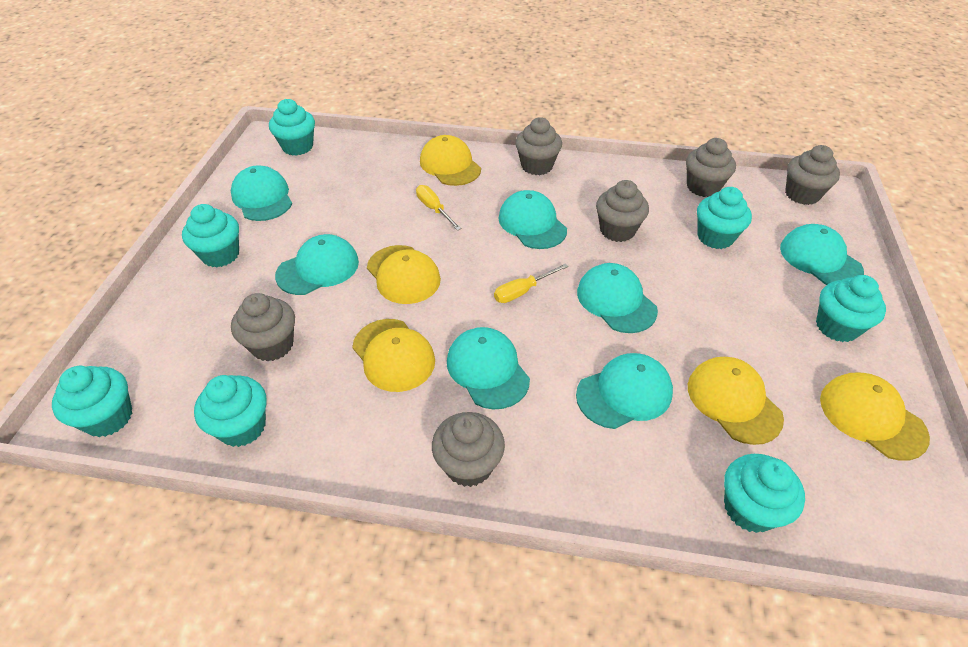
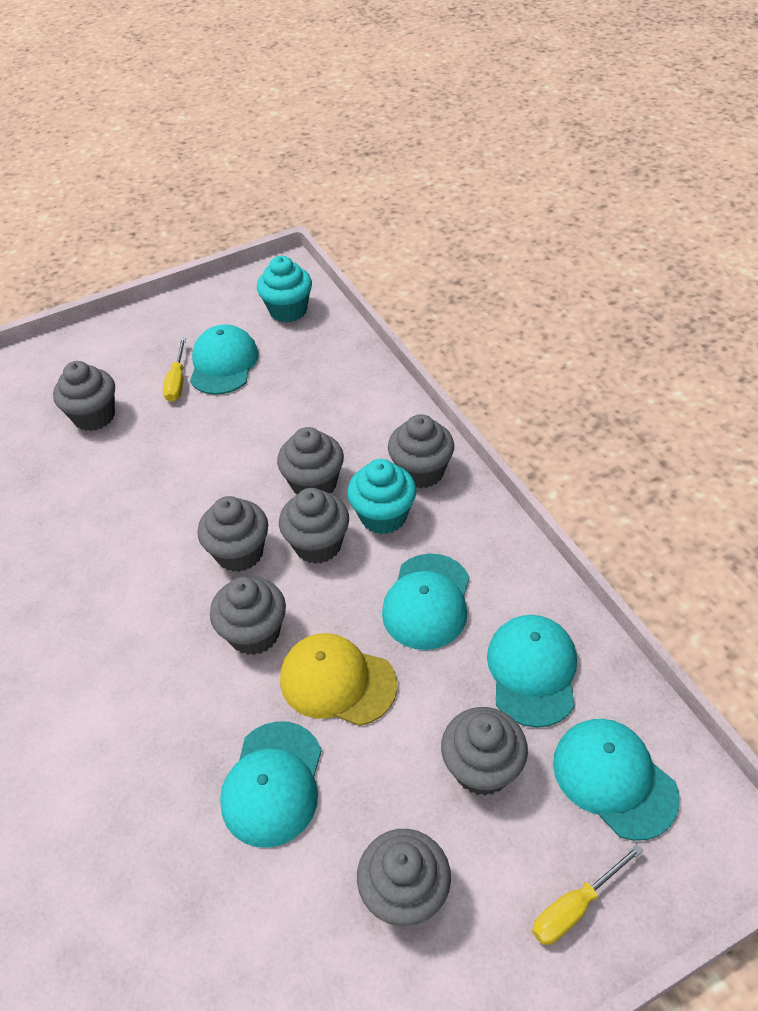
grey cupcake: [231,293,295,362] [432,412,505,487] [515,117,562,175] [596,180,649,242] [686,138,736,197] [785,145,840,205] = 6 -> [53,361,115,431] [197,496,268,572] [210,577,286,655] [277,427,344,494] [279,488,349,564] [357,829,451,926] [388,414,454,488] [441,707,528,796] = 8
turquoise cap: [231,166,292,221] [275,234,359,295] [447,327,530,410] [498,190,567,249] [576,353,673,429] [577,263,658,333] [780,224,864,285] = 7 -> [190,325,259,395] [220,721,322,848] [382,554,469,650] [487,615,577,728] [553,719,680,841] = 5
turquoise cupcake: [52,366,132,437] [182,204,239,267] [194,375,267,447] [269,99,315,156] [697,187,752,249] [724,454,805,533] [816,275,886,342] = 7 -> [257,256,312,323] [347,459,417,534] = 2
yellow cap: [352,319,435,392] [367,245,441,304] [420,135,481,186] [688,357,784,445] [820,373,930,461] = 5 -> [280,633,397,726] = 1

